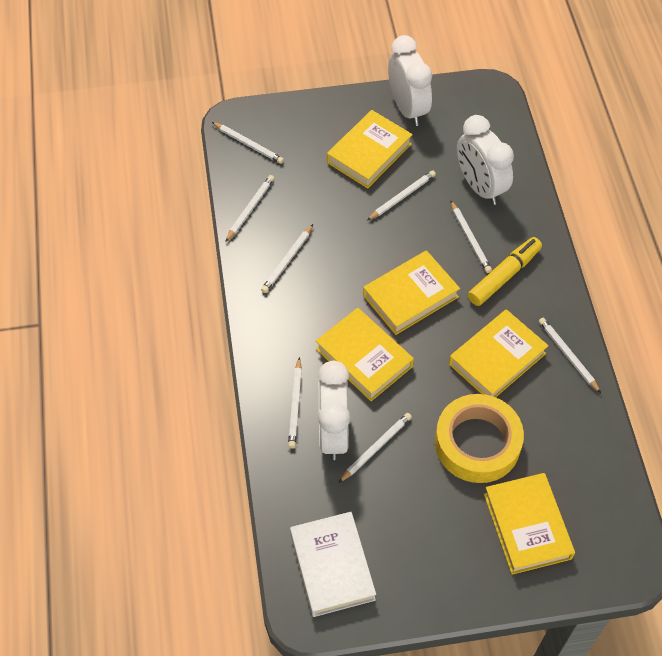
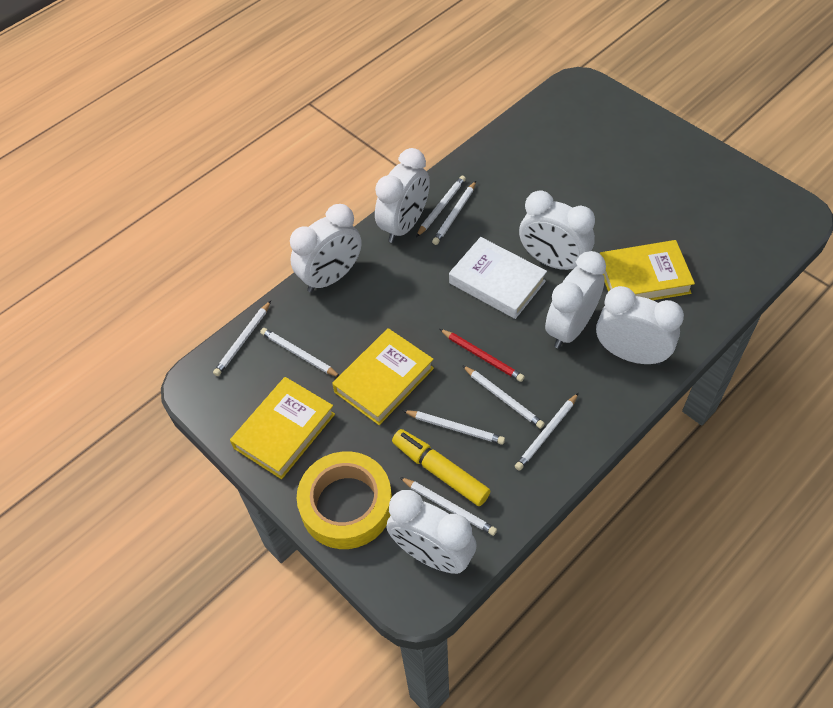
red pencil: none = 0 -> [440,329,525,382] = 1
white clock: [318,361,350,460] [388,35,432,126] [457,115,514,205] = 3 -> [290,204,362,293] [375,148,430,243] [387,490,477,574] [519,190,595,270] [545,251,606,349] [596,286,684,365] = 6
yellow book: [316,308,414,401] [327,110,413,188] [363,250,460,335] [449,309,549,397] [484,473,575,575] = 5 -> [230,377,335,479] [332,328,434,425] [600,240,695,300] = 3

